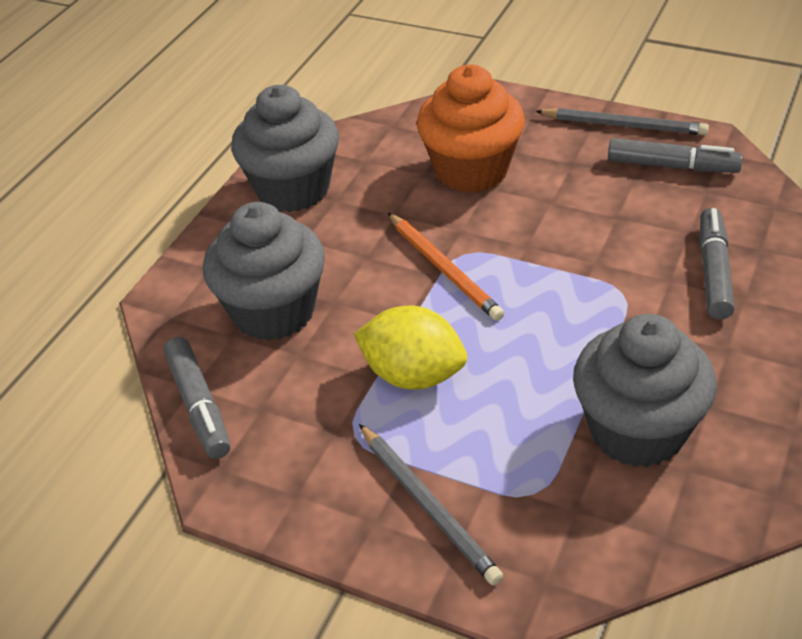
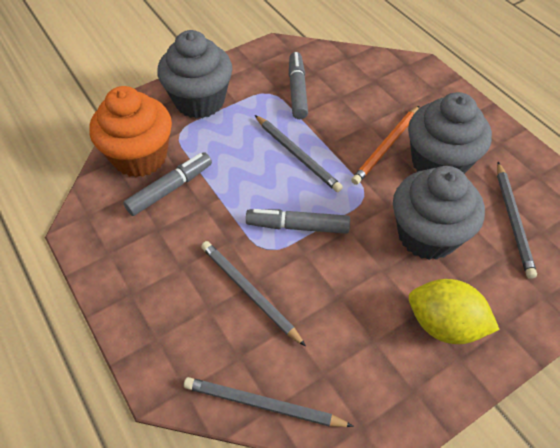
grey pencil: [359,424,503,585] [535,108,709,135] = 2 -> [184,377,354,427] [201,241,306,347] [255,115,343,192] [497,162,537,279] = 4

